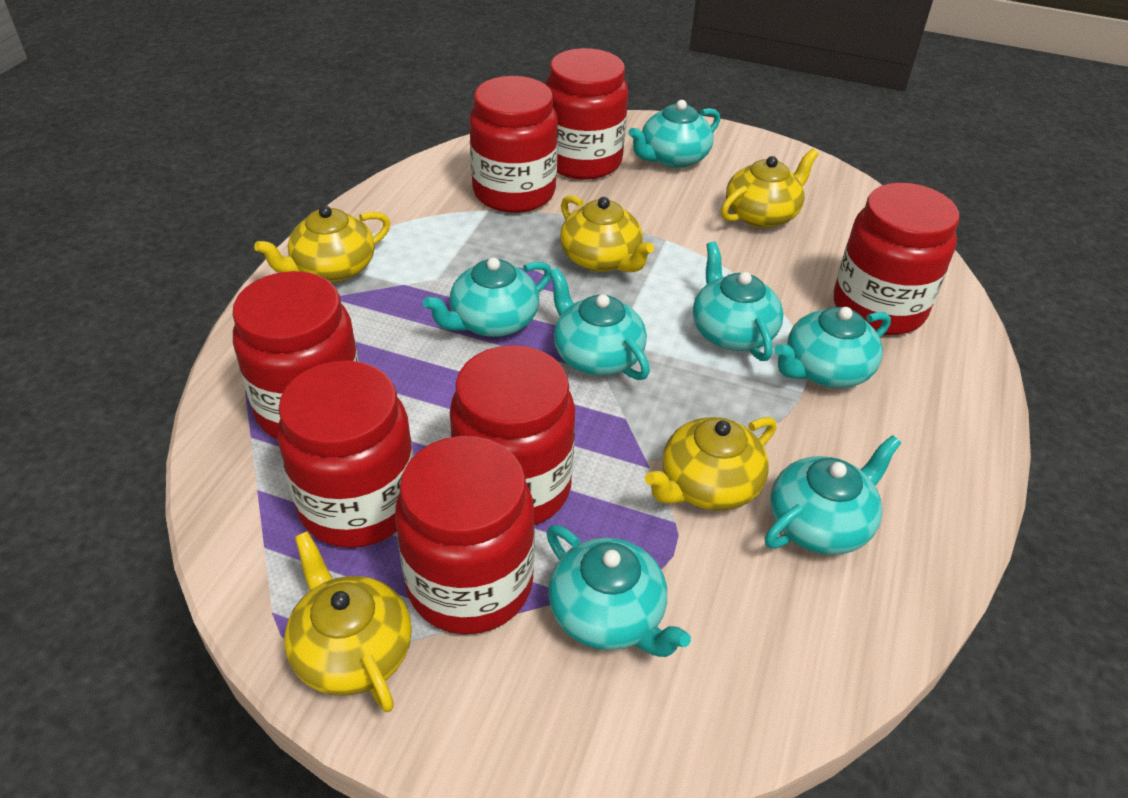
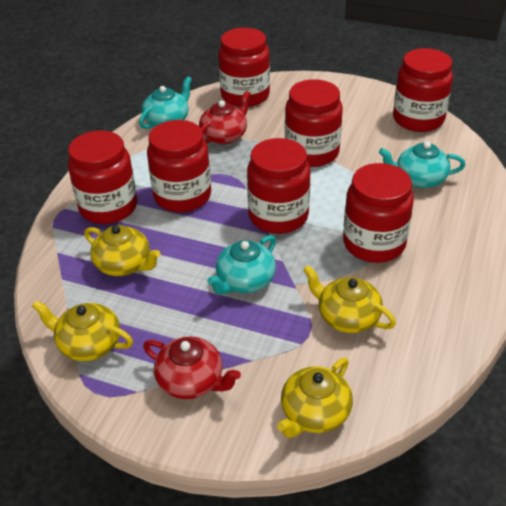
red teapot: none = 0 -> [143,336,241,399] [199,91,251,145] = 2
turquoise teapot: [423,257,552,337] [546,525,691,657] [549,268,650,380] [628,100,720,168] [693,241,784,361] [765,435,901,555] [774,307,891,388] = 7 -> [139,76,192,129] [207,235,276,295] [379,141,465,188] = 3
yellow teapot: [254,205,391,282] [284,531,412,712] [560,195,654,272] [645,417,776,511] [721,148,819,228] = 5 -> [32,300,133,361] [84,225,161,276] [277,358,353,438] [303,265,396,333] = 4

